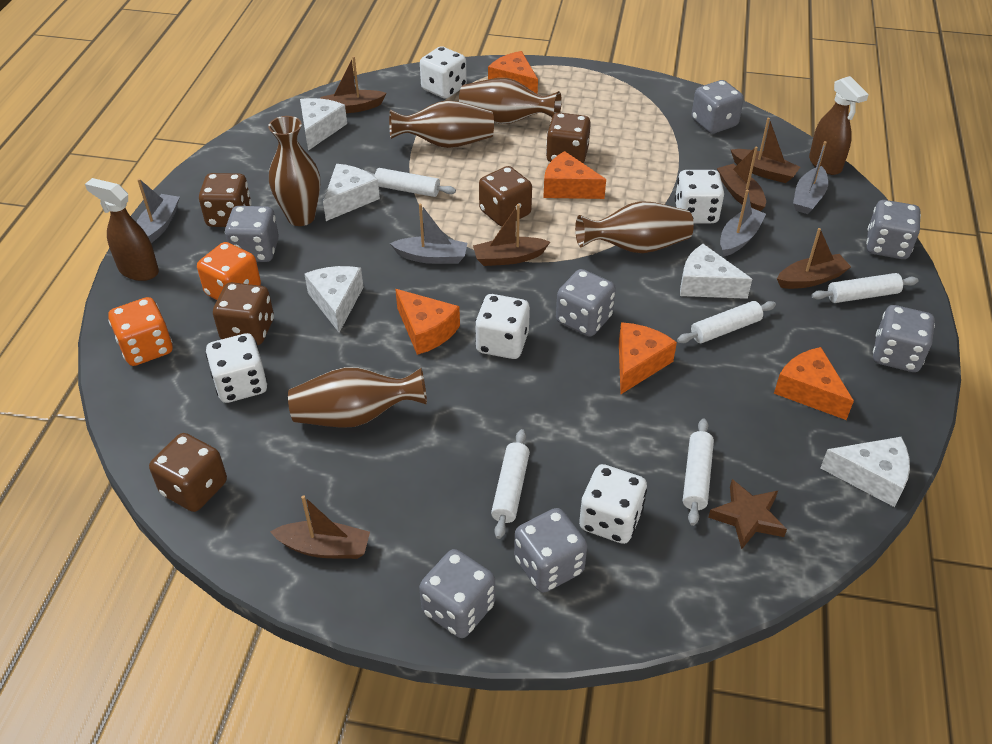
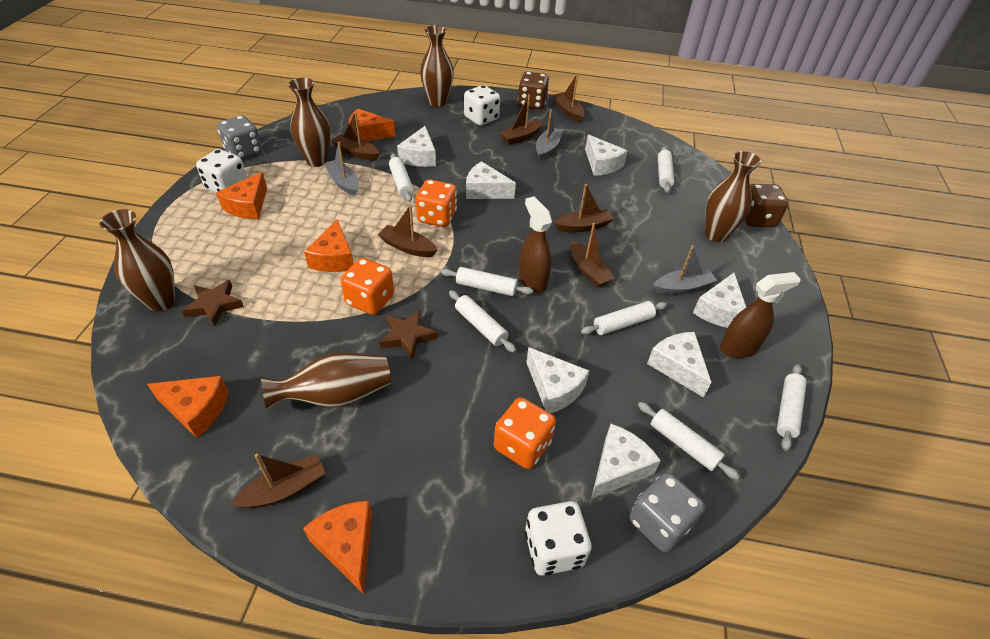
brown boat: [270,495,370,559] [320,56,387,113] [473,204,550,266] [717,146,766,211] [731,118,800,183] [777,228,851,289] = 6 -> [231,454,326,508] [331,112,380,161] [378,205,437,257] [499,94,543,145] [554,74,585,123] [555,184,614,232] [570,223,615,287] = 7
brown dice: [149,433,227,512] [199,173,252,227] [213,282,274,345] [479,166,532,226] [546,113,591,163] = 5 -> [518,72,549,109] [745,184,788,227] = 2
brown star: [708,479,787,549] = 1 -> [182,280,244,326] [380,310,437,359] = 2
grey boat: [137,179,180,243] [390,204,467,264] [720,190,766,256] [793,141,828,214] = 4 -> [324,142,358,196] [536,109,563,160] [653,245,717,295] = 3
grey dice: [225,206,279,262] [419,549,495,638] [514,508,587,593] [556,269,616,337] [691,80,744,134] [866,200,921,259] [873,305,935,372] = 7 -> [217,115,262,159] [630,472,705,552] = 2
orange dice: [108,297,172,366] [197,242,261,300] = 2 -> [340,258,394,315] [416,179,457,227] [494,397,556,469] = 3
white cheese: [300,98,347,150] [304,266,363,333] [323,164,380,221] [680,244,752,299] [820,437,910,507] = 5 -> [397,126,436,167] [466,161,516,199] [526,347,589,413] [585,134,628,176] [591,424,661,499] [647,332,712,398] [693,273,746,328] = 7
white dice: [206,333,267,403] [420,46,467,99] [475,294,530,359] [579,464,647,544] [675,170,724,223] = 5 -> [196,149,247,193] [464,85,500,126] [525,501,592,576] = 3
white rolling pin: [366,168,456,197] [491,429,530,539] [677,301,776,343] [683,419,714,526] [811,273,919,303] = 5 -> [389,154,414,202] [441,267,533,296] [449,290,516,353] [581,301,667,335] [638,402,740,480] [658,147,674,193] [777,364,807,451] = 7

